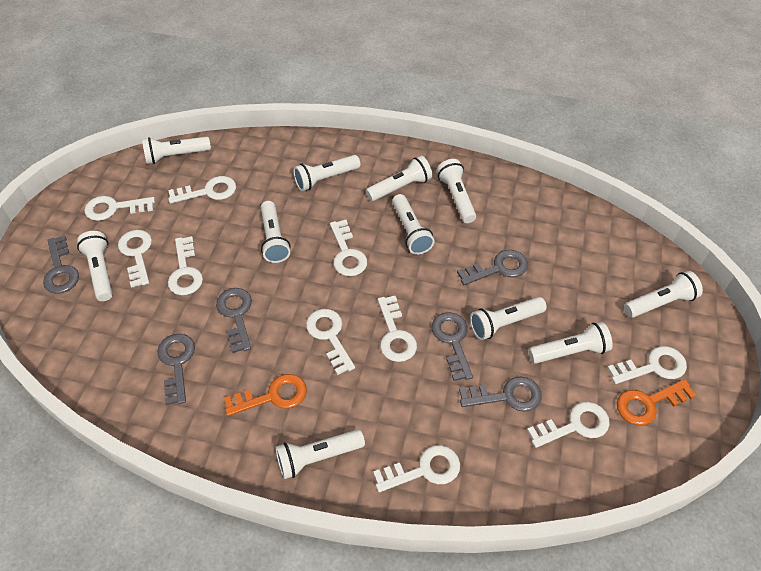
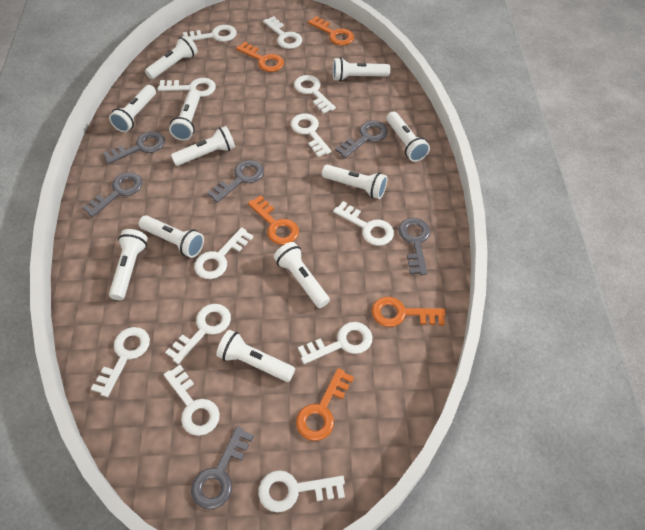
orange key: [224,374,307,416] [617,379,697,425] = 2 -> [236,42,284,72] [248,195,299,245] [296,368,354,441] [308,16,354,46] [371,297,446,327] = 5
white key: [84,196,155,221] [118,230,152,288] [168,176,236,204] [168,236,203,295] [306,309,355,375] [330,220,367,276] [373,445,460,492] [378,296,417,362] [527,402,610,448] [607,346,687,384] = 10 -> [91,327,150,397] [158,78,216,97] [164,365,220,436] [165,304,231,364] [183,25,237,42] [194,227,253,279] [258,470,345,513] [263,16,302,49] [291,113,332,157] [294,75,336,114] [298,322,372,364] [333,201,394,246] = 12

